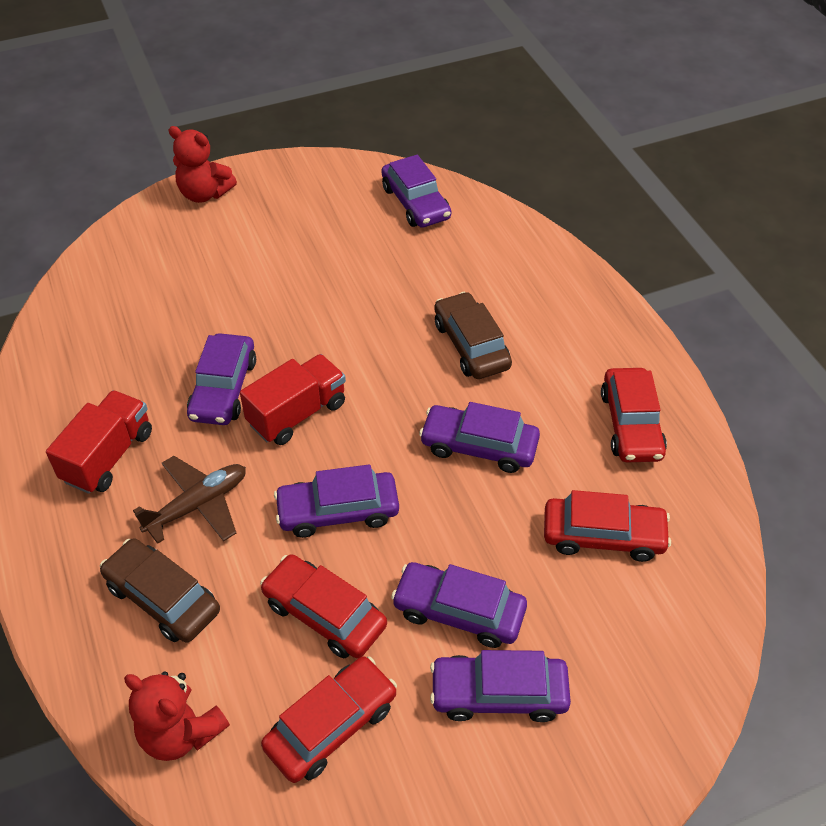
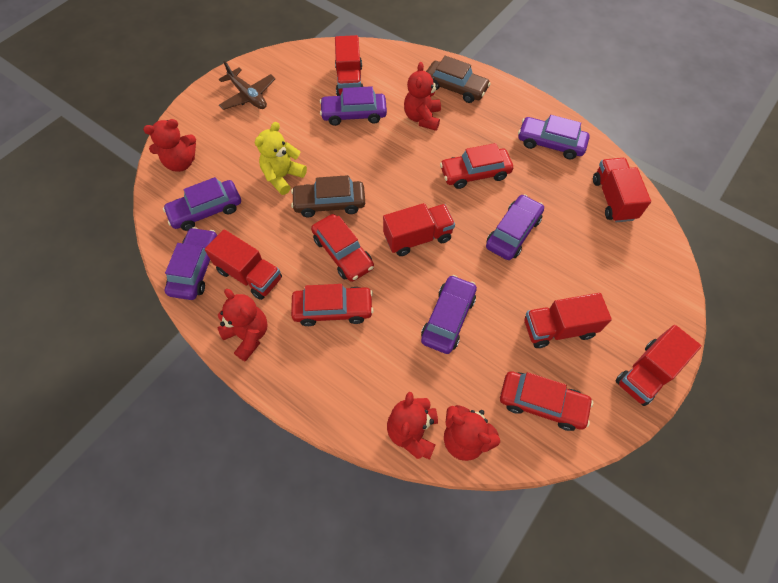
red teddy bear: [124,672,230,761] [168,126,237,203] = 2 -> [143,119,196,172] [217,289,268,362] [387,392,438,460] [404,62,441,131] [444,405,500,461] = 5
red truck: [46,390,152,494] [240,354,346,445] = 2 -> [205,229,282,300] [335,35,364,96] [383,203,455,256] [525,293,612,348] [593,158,651,222] [616,325,702,406] = 6
yellow teddy bear: none = 0 -> [255,122,307,195] = 1

